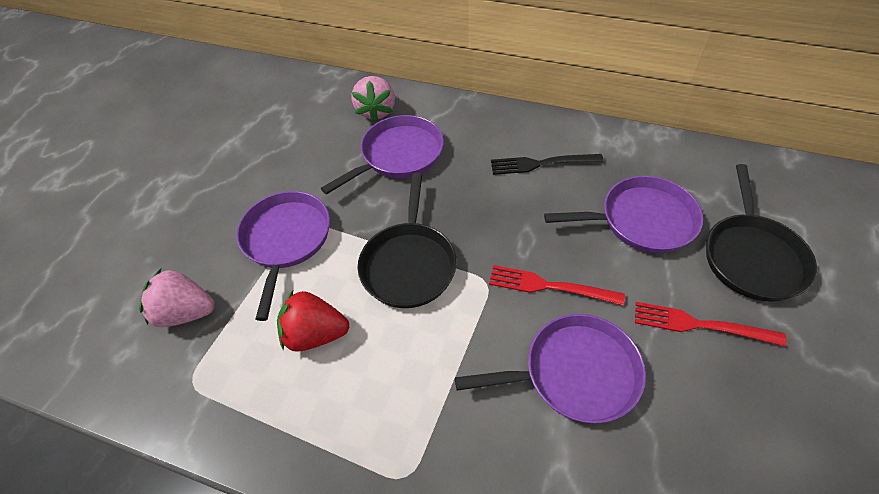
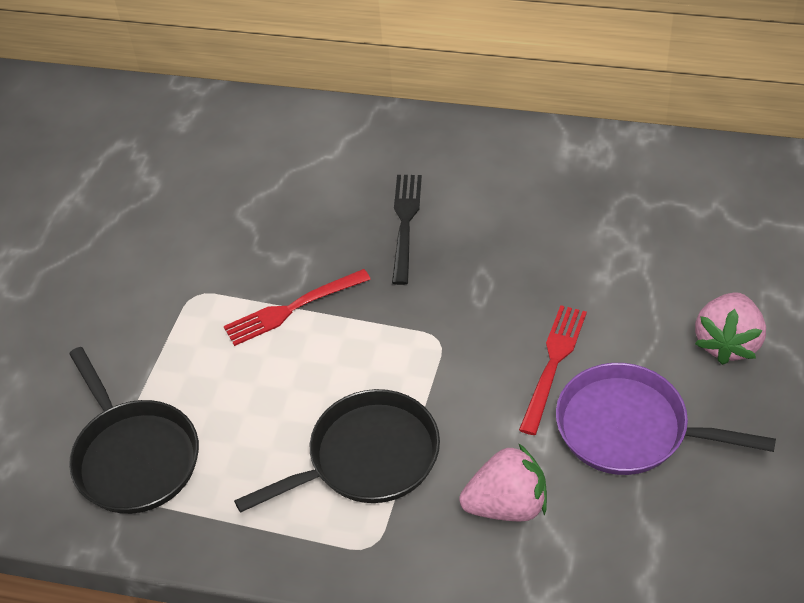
purple pan: [236,191,330,321] [321,115,444,195] [455,314,646,423] [544,176,703,253] = 4 -> [556,363,776,475] = 1
red strawberry: [277,289,349,352] = 1 -> none = 0

